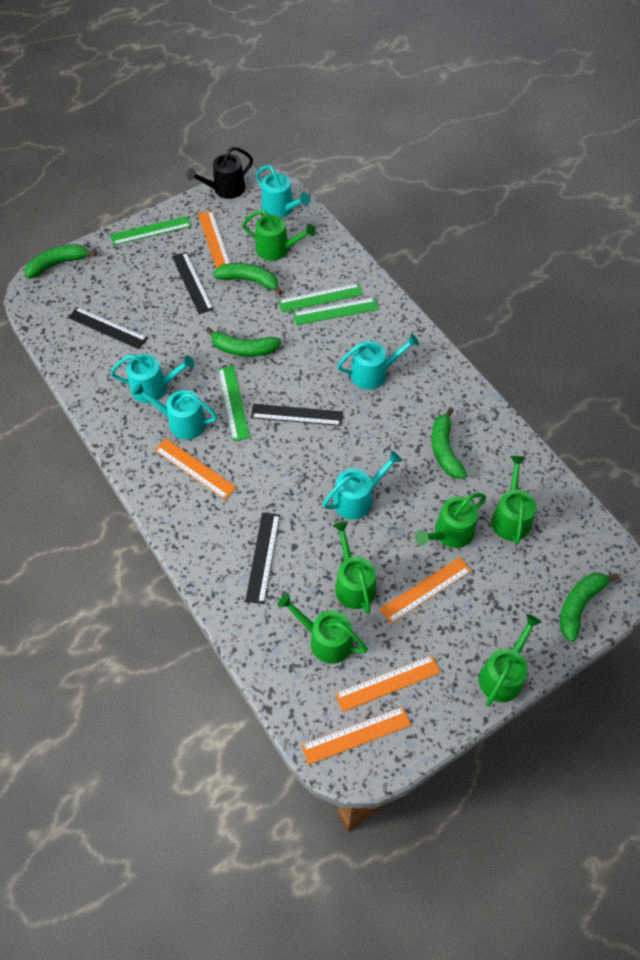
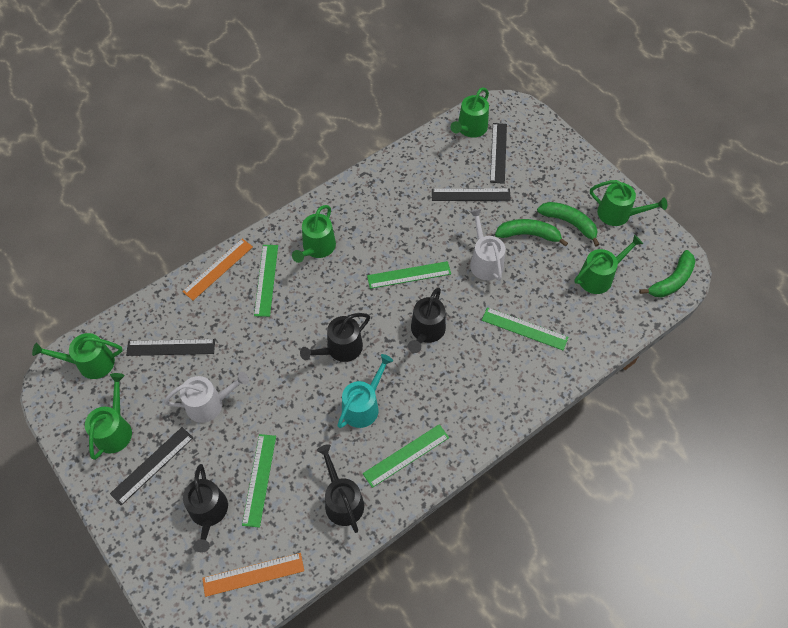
black watering can: [187,147,253,199] = 1 -> [183,464,228,553] [300,313,370,362] [317,444,364,533] [408,287,446,353] = 4
green banana: [25,244,97,279] [205,327,281,357] [213,263,283,295] [432,407,467,478] [560,573,619,642] = 5 -> [495,219,568,247] [537,202,600,246] [639,250,695,297] = 3
green ruler: [110,216,191,245] [218,366,250,441] [278,283,363,312] [293,298,378,325] = 4 -> [242,434,276,528] [254,245,278,317] [363,424,449,488] [367,261,451,289] [482,307,568,351] = 5
orange ruler: [155,439,236,500] [198,211,230,269] [301,707,411,765] [335,655,440,712] [380,557,471,624] = 5 -> [182,239,253,300] [202,553,304,597] = 2
turquoise watering can: [110,354,195,403] [133,382,217,440] [256,165,310,218] [323,451,402,520] [337,333,419,390] = 5 -> [337,354,393,428] = 1
white watering can: none = 0 -> [164,372,249,423] [470,209,506,281] = 2

